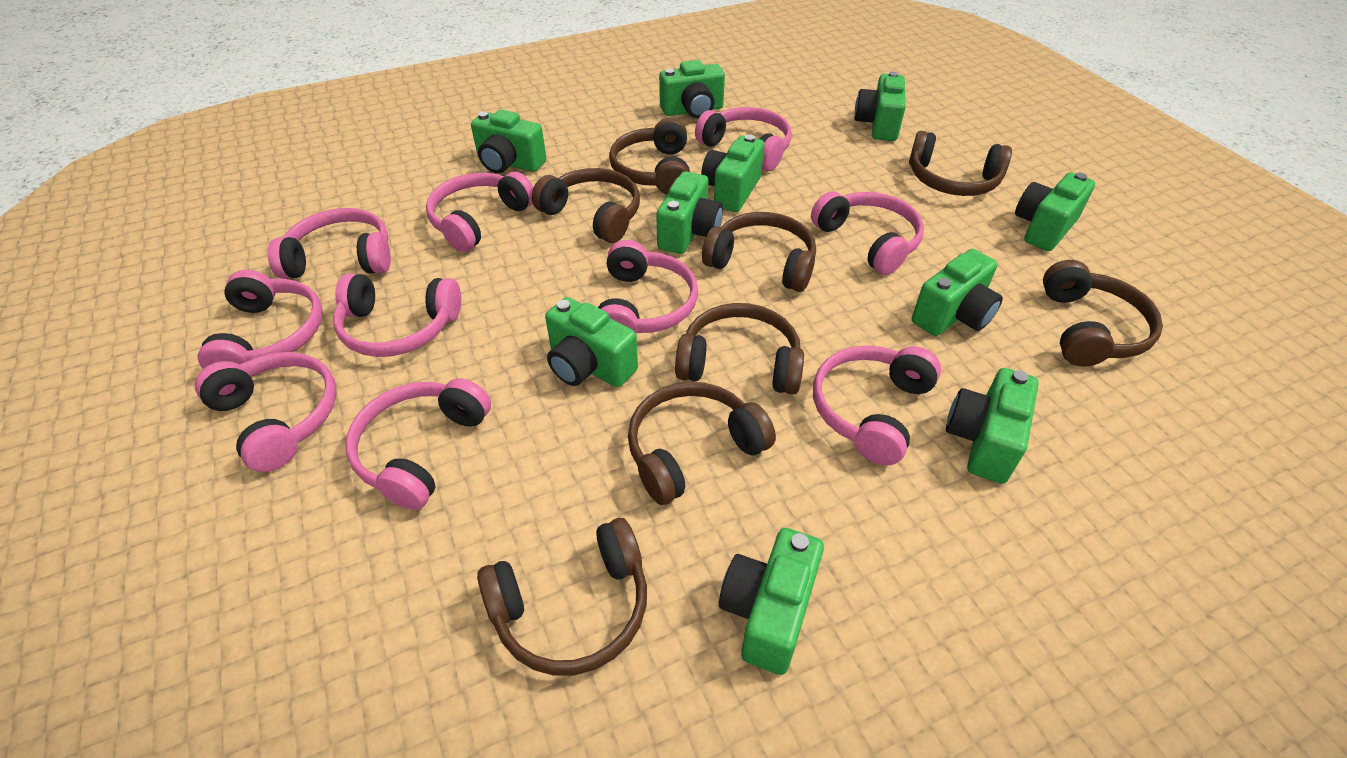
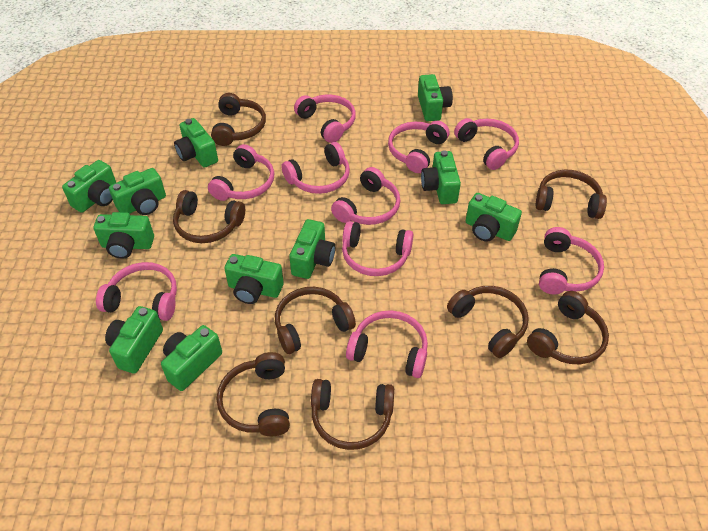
green camera: [471,110,546,173] [545,297,638,387] [656,171,723,254] [659,60,725,119] [701,134,764,212] [719,528,824,675] [855,71,906,141] [912,249,1003,336] [946,368,1039,484] [1015,172,1095,251] = 10 -> [62,160,116,213] [94,212,154,259] [105,306,163,374] [109,168,166,215] [161,325,222,391] [174,118,218,168] [224,254,284,304] [289,219,335,279] [418,74,453,121] [421,150,461,204] [466,193,522,242] = 11

